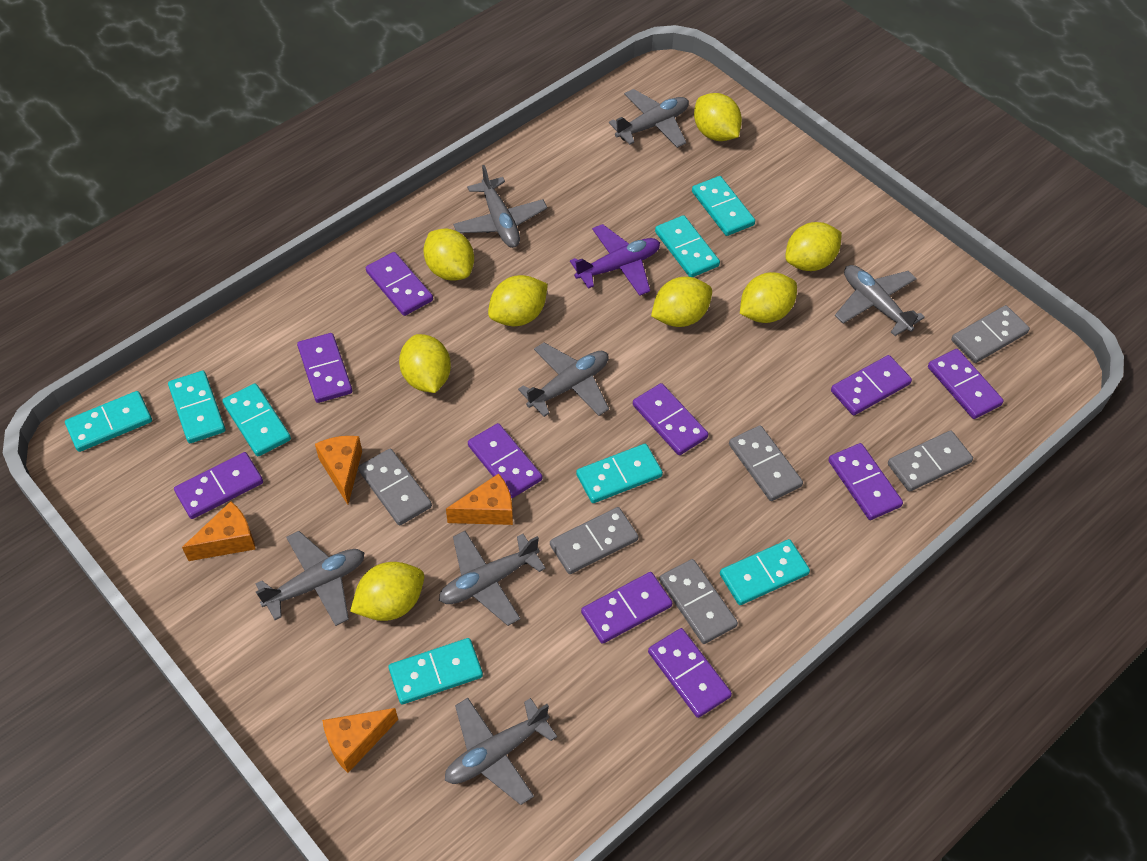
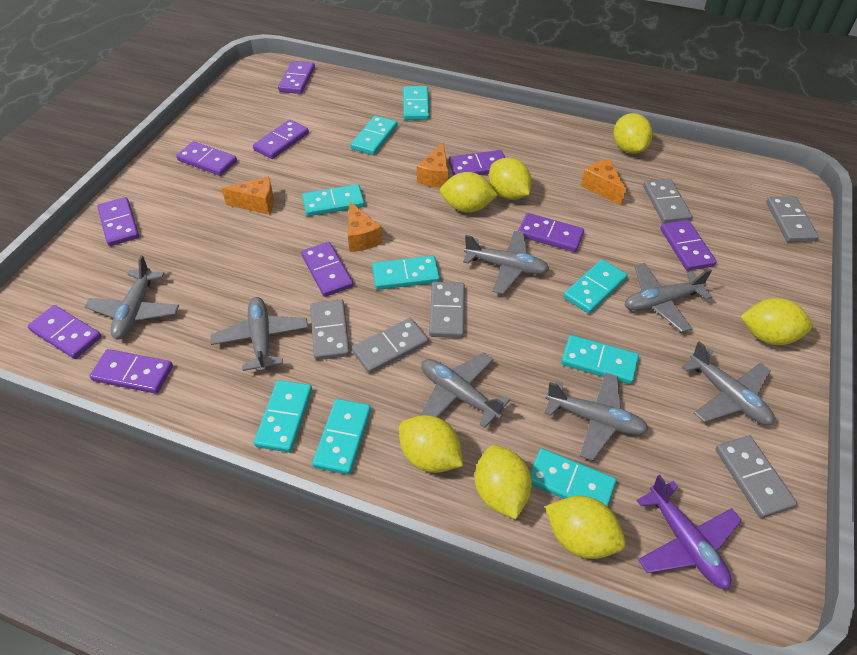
turquoise domino: [65,391,152,452] [168,371,225,443] [222,384,291,456] [389,638,483,704] [576,444,663,503] [655,215,720,277] [692,176,755,236] [720,539,810,605] = 8 -> [254,380,312,452] [302,184,365,216] [312,399,371,475] [351,115,397,155] [372,256,440,290] [403,86,430,120] [530,448,616,507] [561,335,639,384] [563,259,627,314] = 9
yellow lemon: [350,562,424,621] [399,334,451,393] [423,228,474,281] [488,275,548,326] [651,277,712,327] [694,93,742,141] [740,272,797,323] [785,222,842,271] = 8 -> [399,415,463,473] [440,172,498,213] [475,445,532,519] [489,158,532,200] [545,496,625,559] [614,113,652,154] [740,298,812,345] = 7

